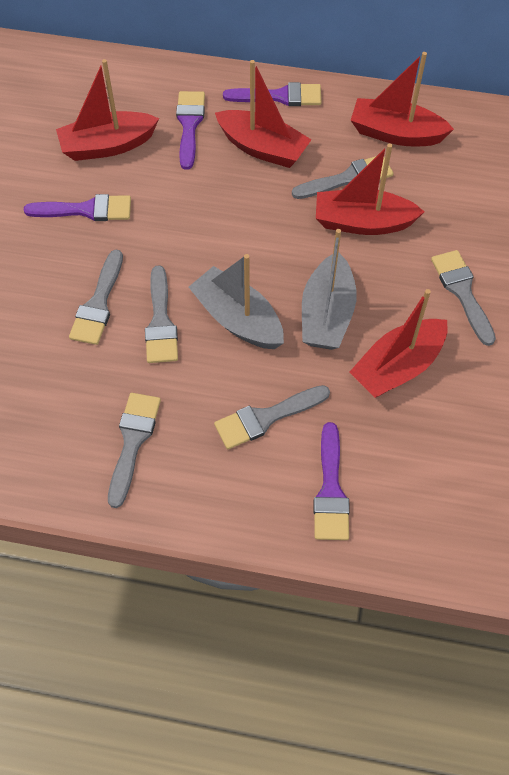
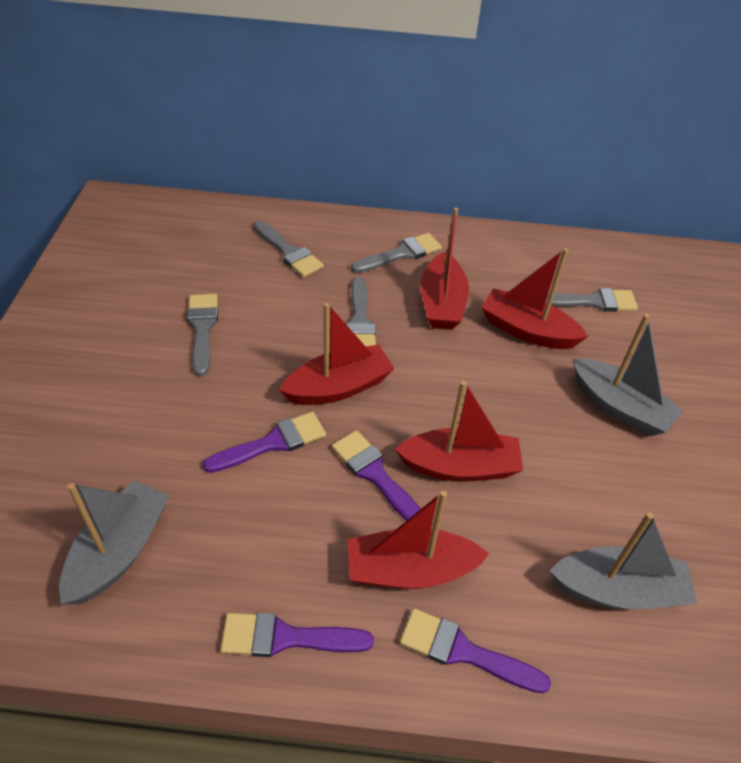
grey boat: [189,254,284,349] [302,229,357,350] = 2 -> [59,480,169,605] [550,512,697,609] [573,314,684,436] = 3
grey brush: [69,250,123,345] [108,393,161,508] [145,266,178,363] [214,385,330,449] [292,156,394,199] [431,250,496,346] = 6 -> [187,294,218,376] [254,220,324,277] [346,277,376,346] [351,233,442,273] [546,288,638,312] = 5

